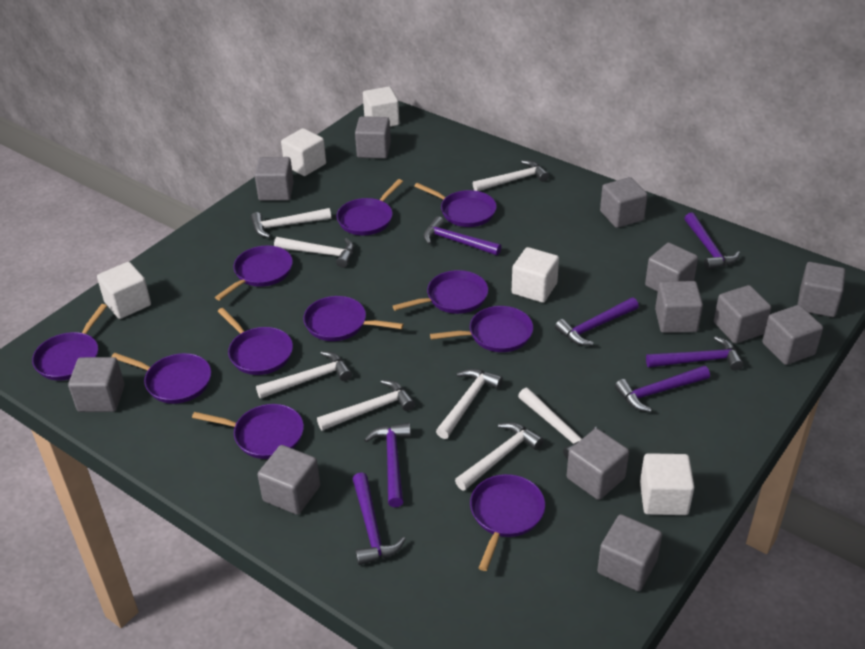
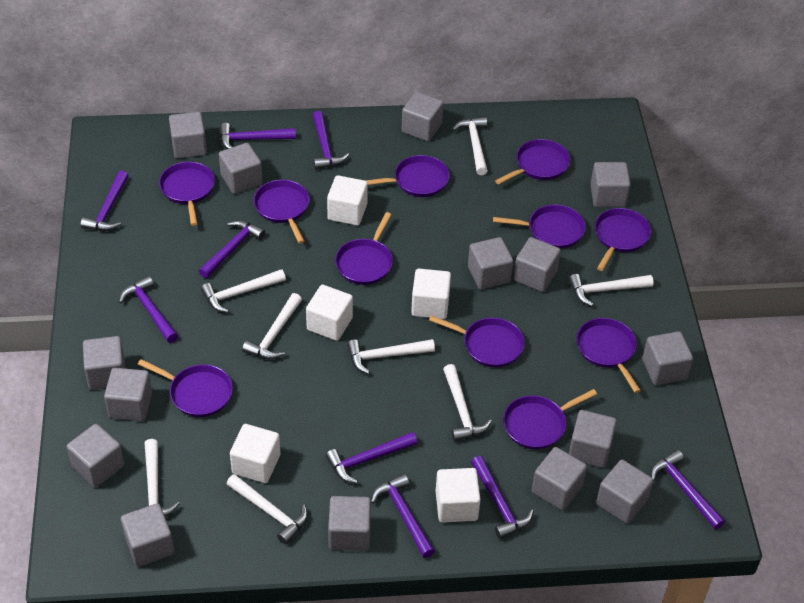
grey cube: [68,357,125,412] [255,157,294,201] [258,445,320,515] [355,116,391,159] [567,428,629,500] [597,514,662,591] [600,177,648,228] [645,243,698,292] [655,281,703,333] [714,285,771,344] [762,305,823,365] [798,262,846,317] = 12 -> [67,424,124,487] [83,336,125,390] [104,368,152,421] [121,503,174,567] [169,112,207,159] [219,143,263,194] [328,496,371,551] [401,92,444,141] [468,237,513,290] [513,237,561,292] [532,447,587,510] [569,410,617,468] [590,162,631,207] [596,460,653,524] [642,331,693,385] = 15
purple hammer: [353,472,406,565] [364,423,411,507] [423,216,501,255] [555,297,639,346] [615,366,710,412] [646,336,744,371] [684,213,740,270] = 7 -> [81,171,129,231] [119,276,178,343] [199,220,265,278] [220,123,296,149] [312,111,349,169] [326,432,417,484] [371,474,435,558] [471,456,534,539] [651,450,725,529] = 9

